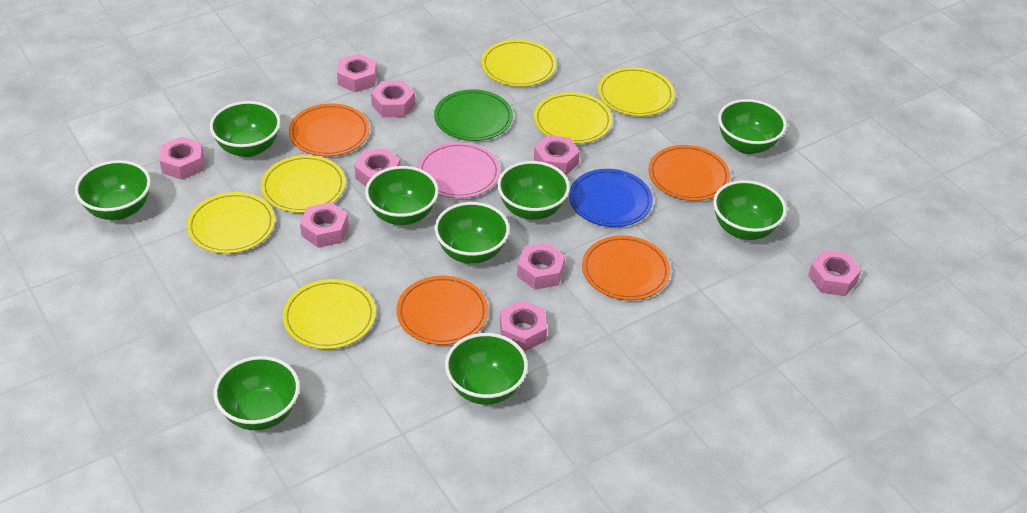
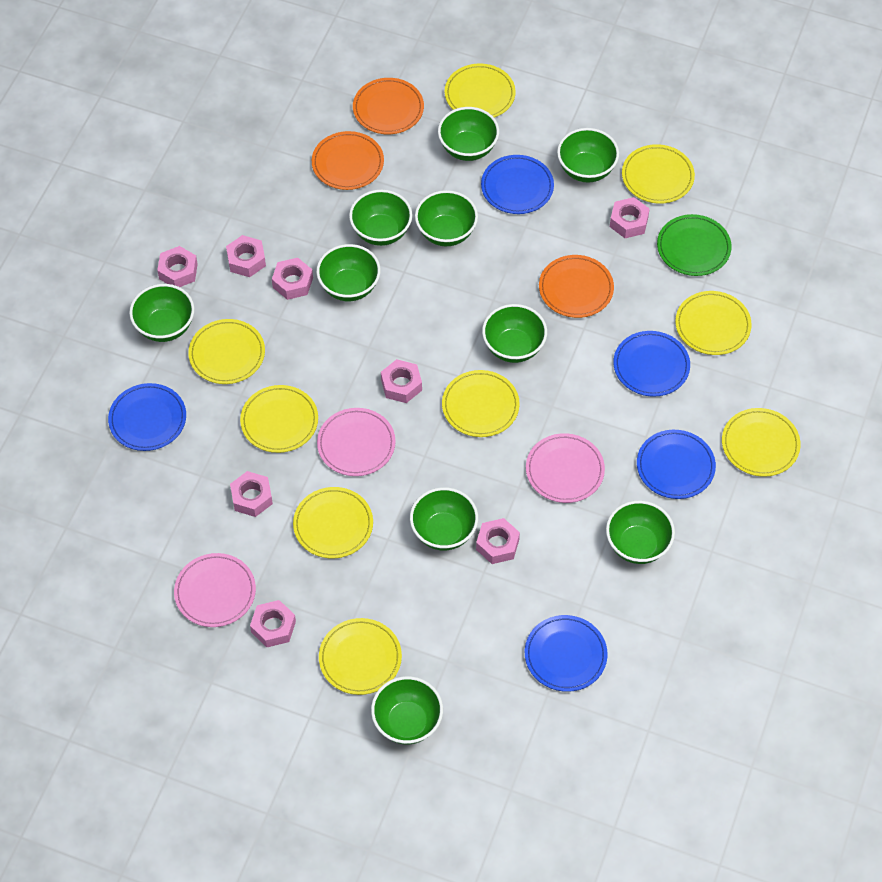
blue plate: [569,169,653,227] = 1 -> [108,383,186,451] [481,155,554,214] [525,615,608,692] [613,331,690,397] [637,430,716,499] = 5
green bowl: [75,160,151,220] [210,101,280,157] [214,356,300,430] [365,166,439,225] [434,202,510,264] [445,333,528,405] [497,161,570,220] [713,180,787,240] [718,99,787,154] = 9 -> [129,284,194,342] [316,244,381,301] [349,189,412,246] [371,676,443,744] [410,487,478,550] [415,190,478,246] [438,107,499,161] [482,304,547,363] [557,128,619,183] [606,501,675,564] = 10
orange plate: [289,103,369,156] [396,276,488,345] [582,235,670,300] [648,145,730,201] = 4 -> [312,131,384,190] [353,78,424,134] [539,255,614,318] = 3
pink nut: [159,137,204,180] [300,202,349,248] [337,54,377,92] [354,148,400,187] [371,81,415,117] [500,300,547,352] [517,243,565,290] [534,135,580,175] [808,250,861,296] = 9 -> [157,246,198,287] [226,235,266,277] [230,471,273,517] [250,600,296,647] [272,258,313,300] [381,359,422,403] [476,518,520,564] [610,197,650,238] = 8
pink plate: [418,142,500,198] = 1 -> [174,553,256,627] [317,408,396,476] [526,433,605,503] = 3
yellow plate: [187,192,275,254] [261,155,346,213] [283,279,376,349] [481,40,556,87] [534,92,612,144] [598,67,675,116] = 6 -> [188,319,265,384] [240,385,318,453] [293,487,373,559] [319,618,402,695] [442,370,520,437] [445,63,516,117] [622,144,695,204] [675,291,752,355] [722,408,801,477] = 9

